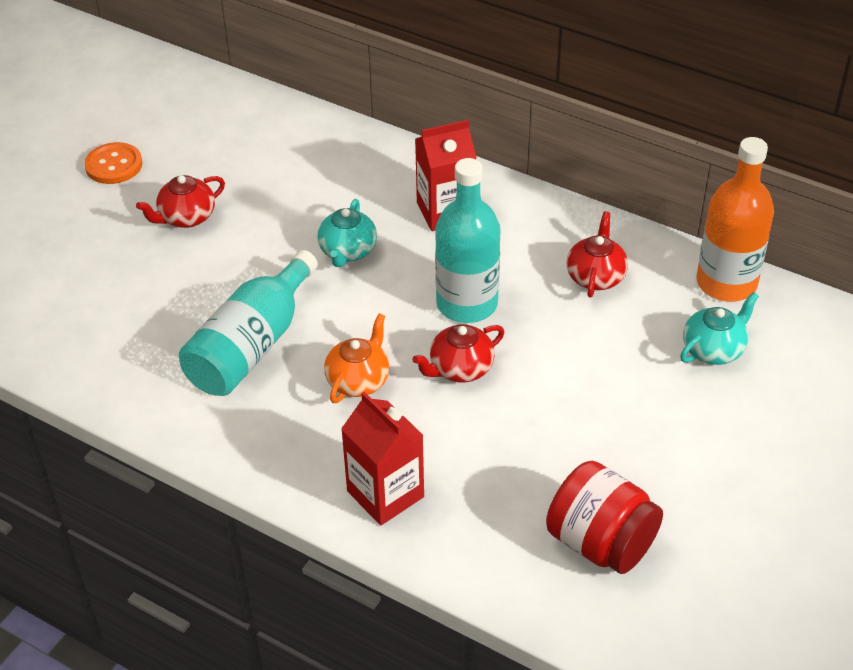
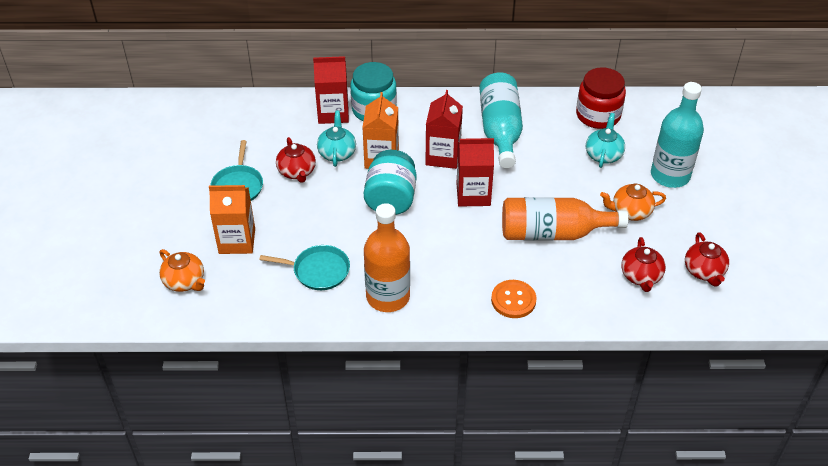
orange bottle: [697,137,774,302] = 1 -> [364,203,410,312] [502,197,628,240] = 2
orange carton: none = 0 -> [209,185,255,254] [362,92,399,169] = 2
orange teapot: [324,313,389,403] = 1 -> [159,249,205,292] [600,184,666,221] = 2
red carton: [341,392,424,525] [415,120,477,231] = 2 -> [313,56,349,124] [425,90,463,169] [457,138,494,207] = 3
turquoise jar: none = 0 -> [350,62,397,121] [364,150,417,215] = 2
turquoise pan: none = 0 -> [210,140,263,201] [260,245,350,290] = 2

